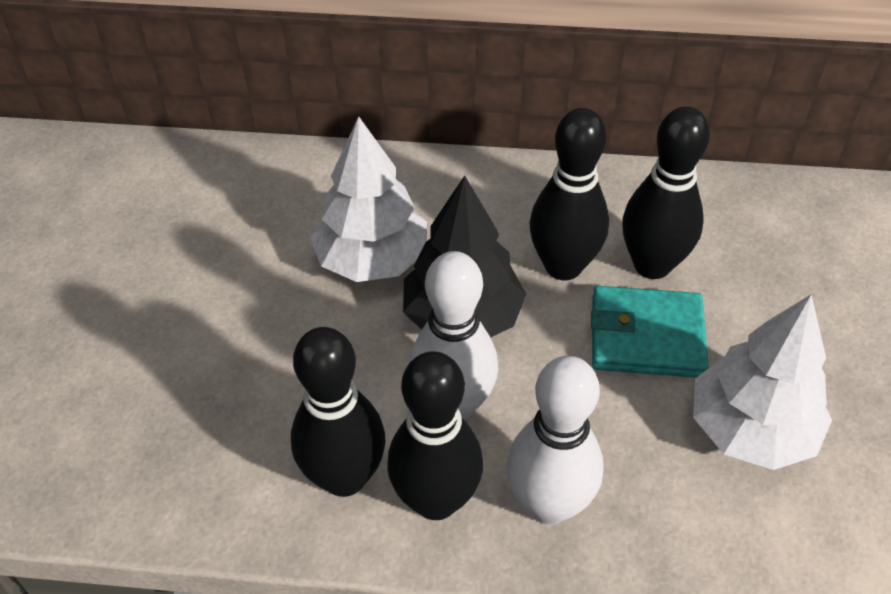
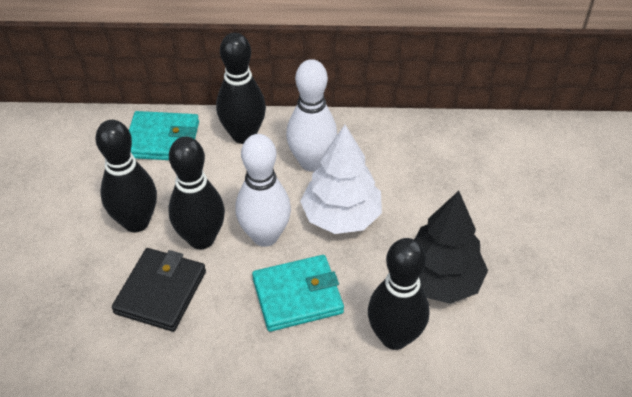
black wallet: none = 0 -> [112,248,206,332] = 1
turquoise wallet: [591,286,709,378] = 1 -> [129,111,199,160] [252,255,344,332] = 2
white tree: [310,116,427,282] [693,295,832,470] = 2 -> [300,125,382,234] = 1

